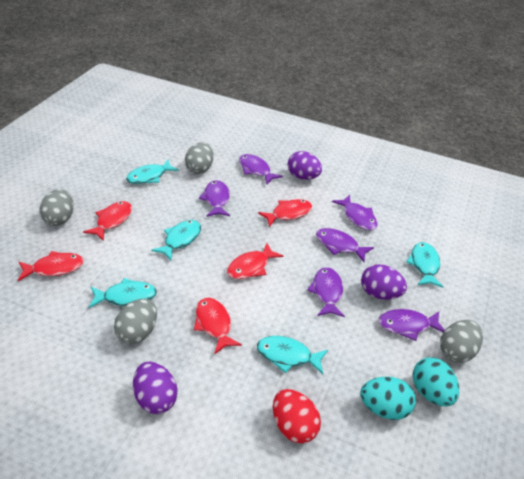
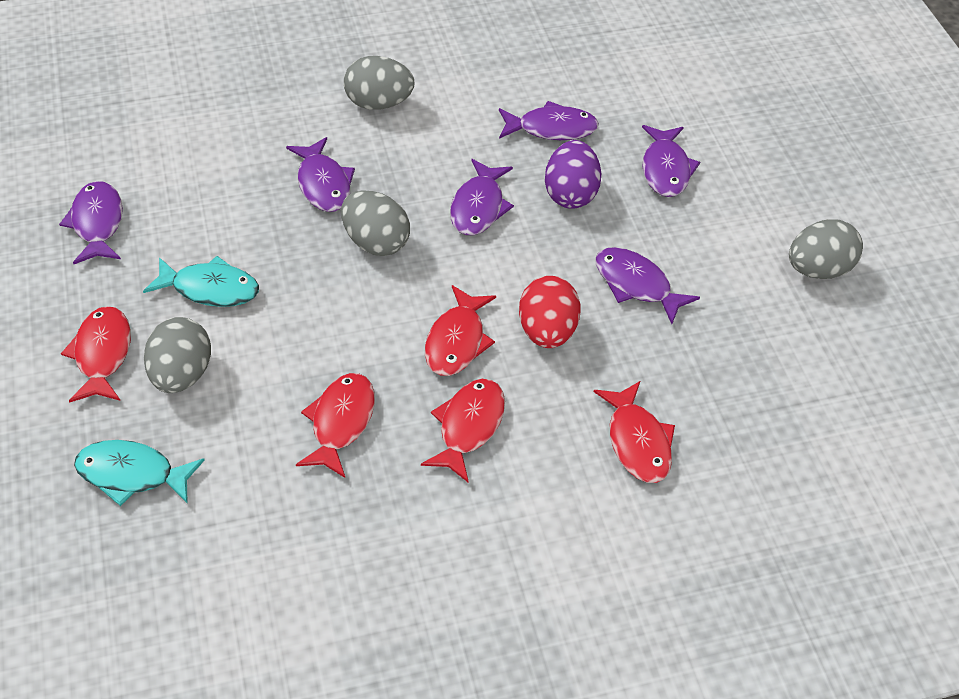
purple egg: [133,362,178,414] [288,151,322,180] [361,264,407,300] = 3 -> [545,140,602,209] = 1
turquoise egg: [360,377,416,420] [413,357,459,407] = 2 -> none = 0
turquoise fish: [89,278,157,308] [126,160,179,184] [151,220,201,260] [257,336,328,374] [406,242,444,288] = 5 -> [74,440,205,506] [143,256,259,307] = 2

